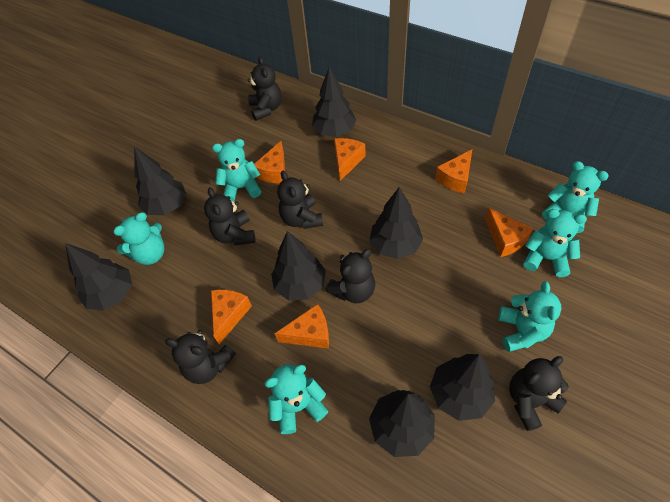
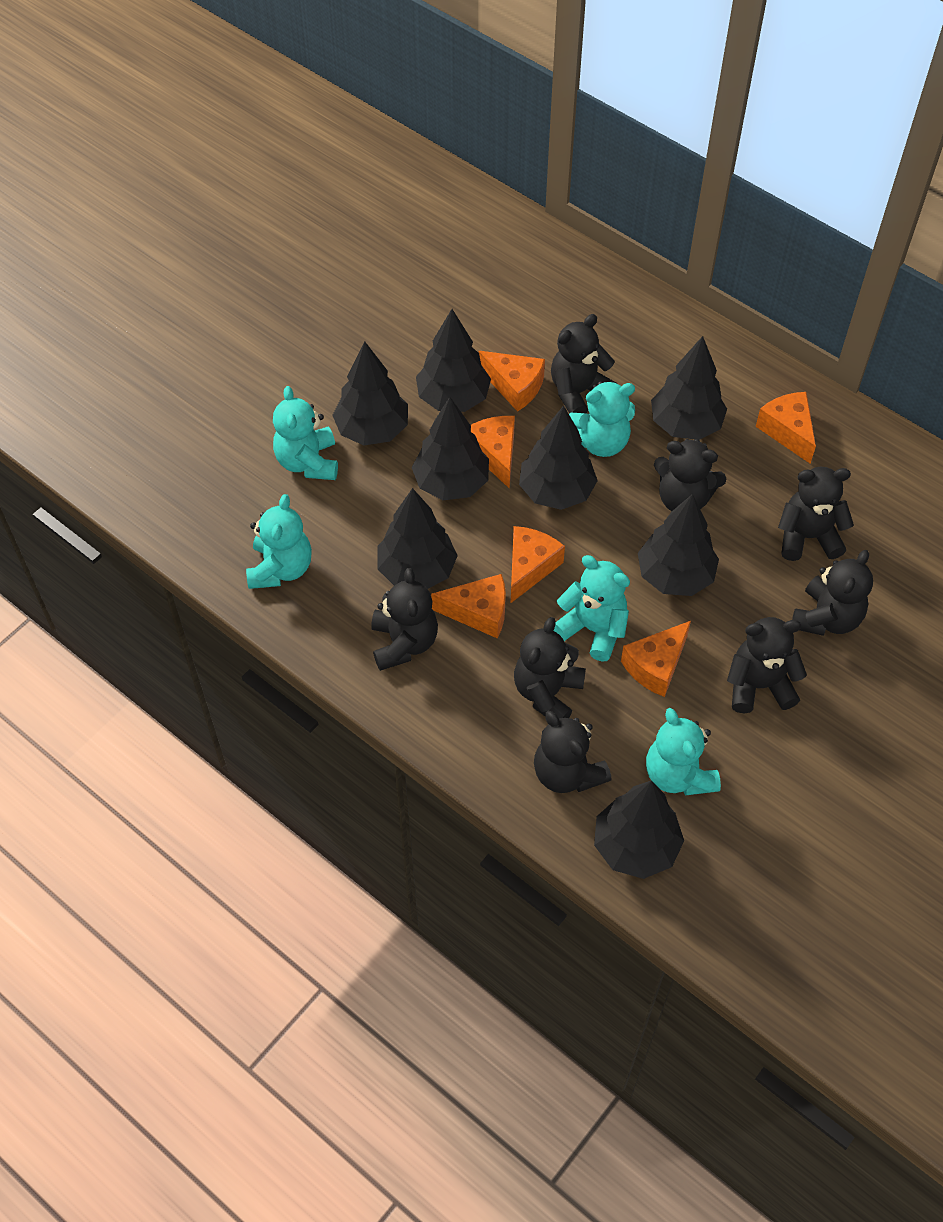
black teddy bear: [165,330,236,384] [204,187,255,245] [248,56,282,121] [277,171,323,229] [326,249,375,303] [509,356,569,431] = 6 -> [371,568,438,671] [514,617,586,718] [534,711,611,793] [551,314,617,414] [654,439,726,511] [727,617,807,713] [778,467,854,561] [792,550,873,636] = 8
black tree: [65,243,132,311] [134,147,186,215] [271,231,326,301] [312,67,356,137] [369,390,435,457] [370,187,423,259] [430,354,495,421] = 7 -> [332,342,408,445] [378,488,458,589] [412,397,489,500] [416,309,491,412] [519,406,598,510] [594,780,684,879] [638,494,719,596] [651,336,727,440] = 8
turquoise teddy bear: [113,212,164,265] [212,139,261,201] [264,364,328,434] [498,281,562,352] [523,209,587,277] [542,161,609,233] = 6 -> [246,494,312,589] [273,386,338,480] [553,555,630,662] [569,381,635,457] [646,708,721,796] = 5

